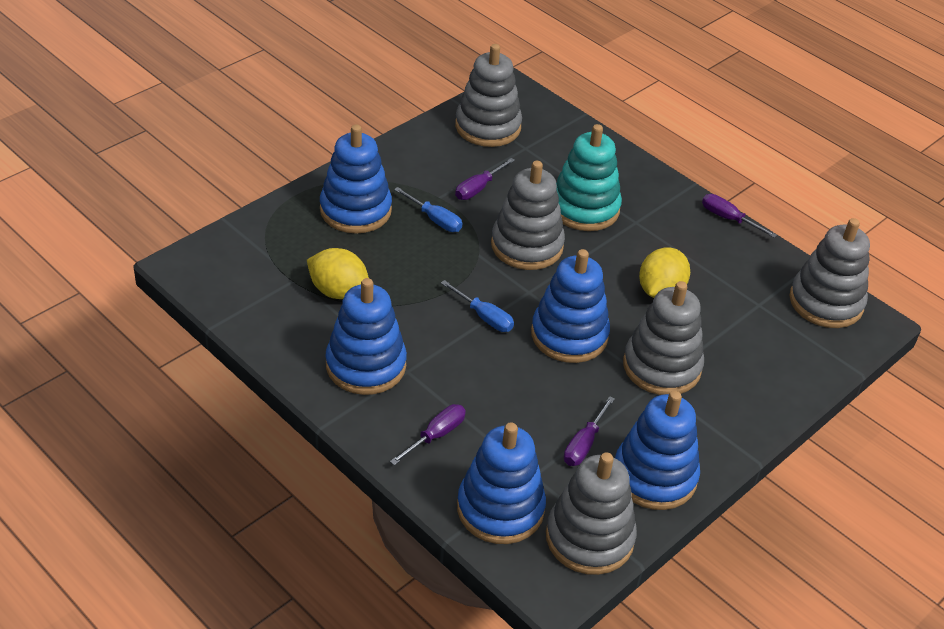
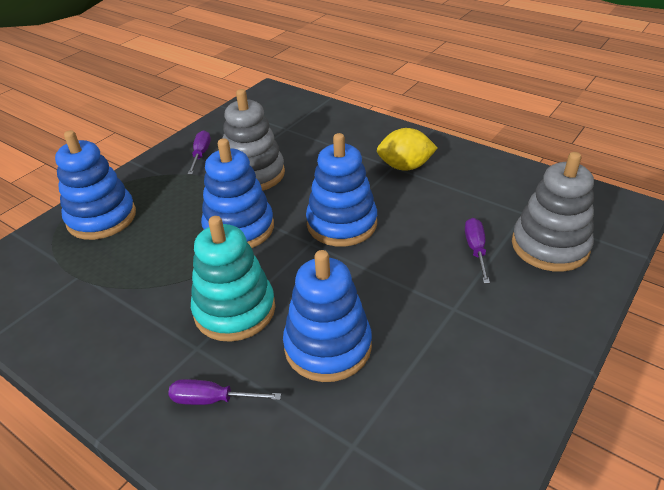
blue screwdriver: [394,187,462,232] [441,280,514,332] = 2 -> none = 0
blue stacking toy: [320,124,392,233] [325,278,407,395] [457,422,546,544] [531,249,610,363] [615,391,700,510] = 5 -> [55,130,136,240] [201,138,274,248] [283,250,372,382] [306,133,377,247] = 4
grey stacking toy: [455,44,522,147] [491,161,565,270] [546,452,637,575] [623,281,704,395] [789,218,870,328] = 5 -> [223,89,285,191] [512,152,594,272] = 2
purple screwdriver: [390,404,466,465] [455,158,515,200] [564,396,615,466] [702,194,777,238] = 4 -> [168,379,281,405] [188,130,211,175] [465,218,490,284] = 3
yellow lemon: [307,248,369,299] [639,247,690,298] = 2 -> [377,128,437,171] = 1

